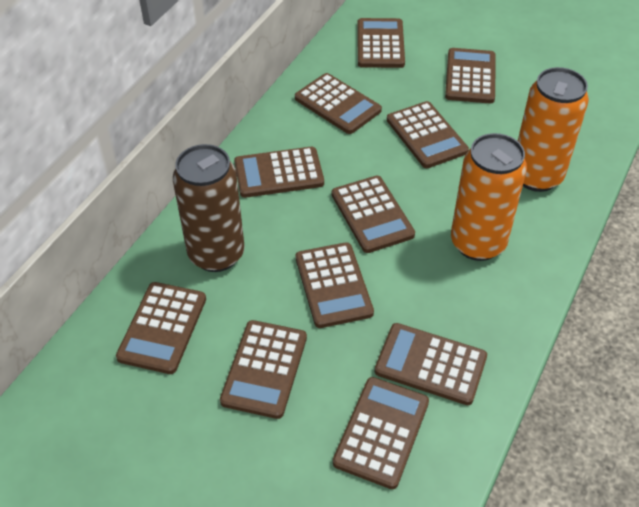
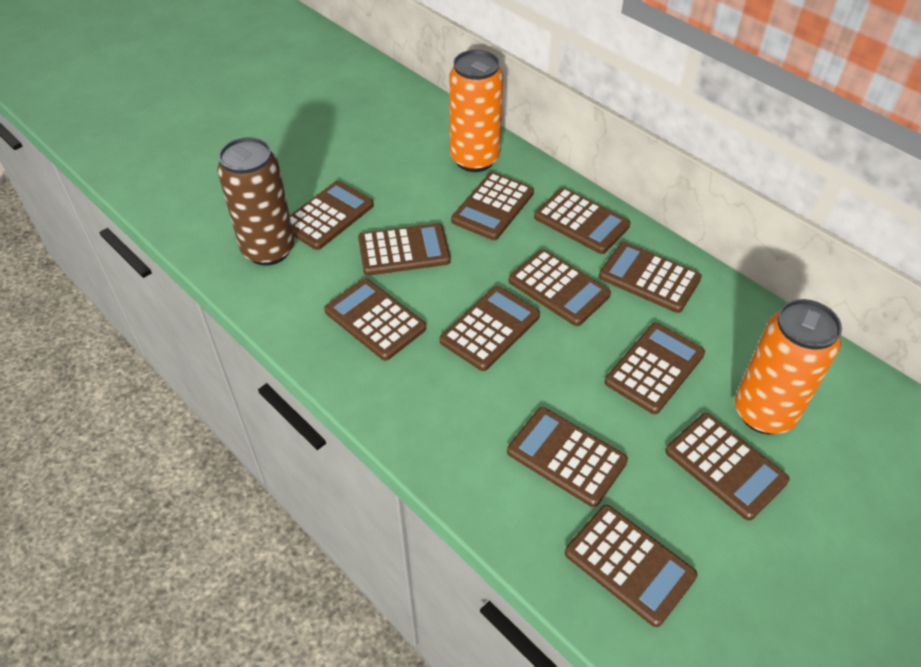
brown calculator: [116,282,206,374] [220,320,307,419] [234,147,324,198] [295,73,382,134] [296,242,374,328] [332,176,415,253] [333,377,429,489] [357,18,405,68] [375,323,487,405] [387,101,469,168] [445,48,496,103] = 11 -> [290,181,374,250] [324,278,426,361] [358,223,451,276] [440,286,540,371] [451,172,534,240] [507,407,628,507] [509,249,611,326] [534,188,630,254] [565,505,697,627] [599,242,702,313] [605,323,705,414] [665,413,789,521] = 12

